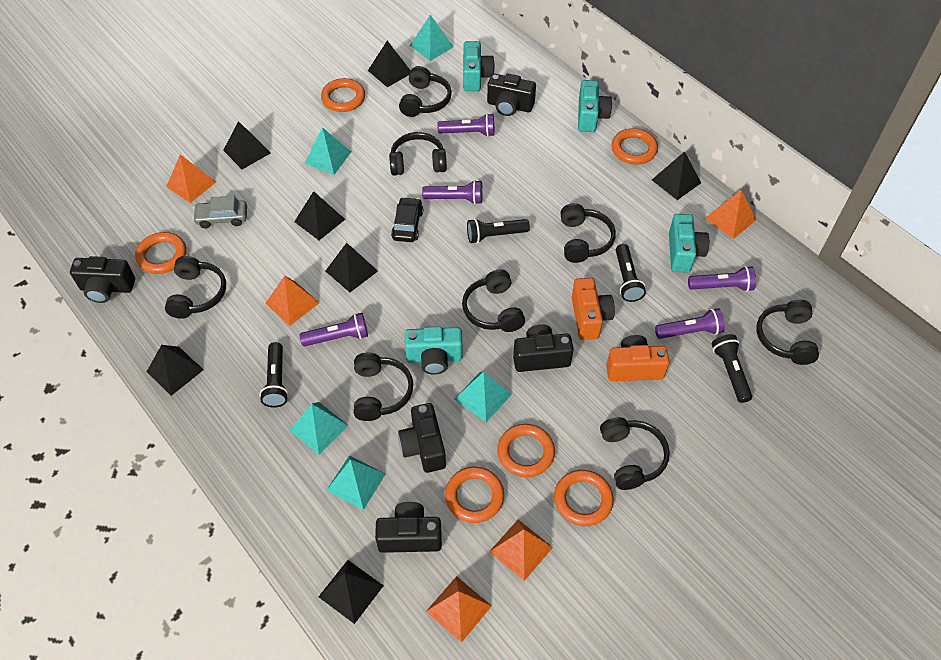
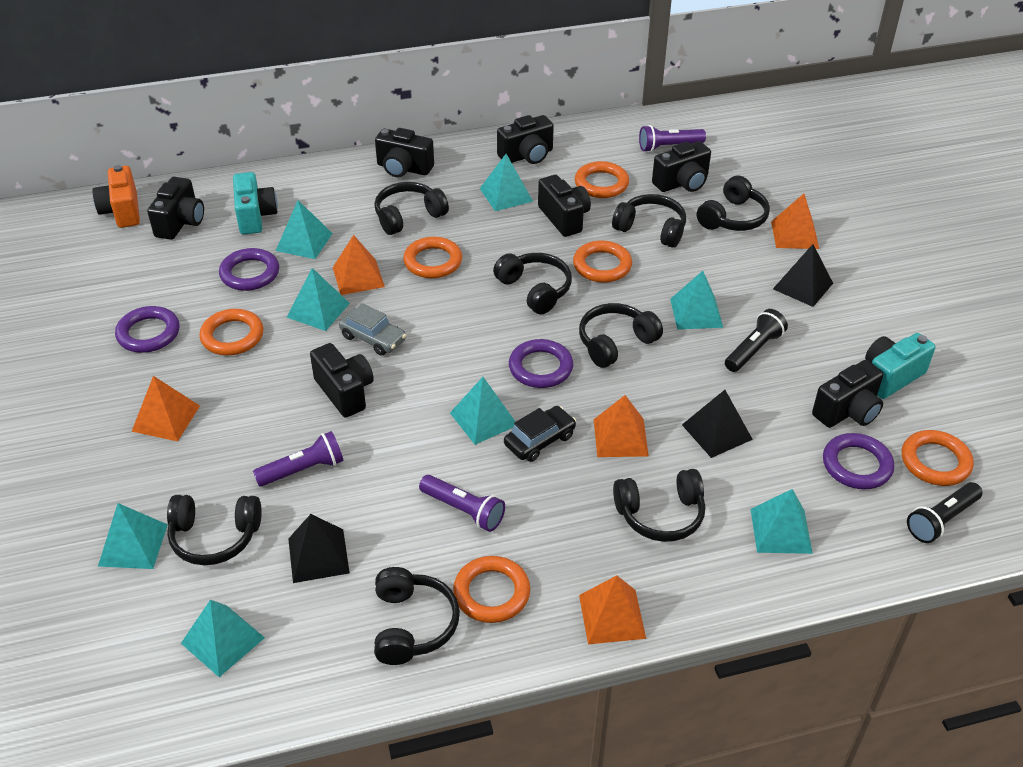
black camera: [70,256,135,303] [375,502,442,553] [398,403,446,473] [487,74,536,116] [513,324,574,372] = 5 -> [147,177,204,240] [310,343,374,418] [375,128,434,177] [497,115,554,164] [538,175,591,237] [652,141,711,192] [812,360,884,428] = 7
black flashlight: [260,342,288,408] [467,219,530,244] [616,244,646,302] [712,334,752,403] = 4 -> [725,309,788,372] [907,482,983,543] = 2
black pyramid: [147,345,204,396] [223,121,270,169] [294,191,345,240] [318,560,384,624] [326,243,378,292] [368,41,411,87] [652,151,701,200] = 7 -> [288,514,350,583] [682,390,753,458] [773,244,833,307] = 3
orange camera: [572,278,615,340] [606,335,670,381] = 2 -> [92,165,140,228] = 1
purple flashlight: [299,313,368,346] [422,180,483,204] [437,113,494,137] [655,308,725,339] [688,266,756,292] = 5 -> [253,431,344,487] [419,475,505,532] [639,125,706,152] = 3
purple ring: none = 0 -> [115,306,180,353] [219,248,279,291] [509,339,573,388] [823,433,894,489] = 4
turquoise camera: [405,326,463,374] [463,41,495,91] [578,80,612,132] [669,214,709,273] = 4 -> [233,172,278,235] [865,333,935,399] = 2
turquoise pyramid: [289,402,349,455] [304,127,351,175] [326,455,386,510] [410,15,454,61] [455,371,512,422] = 5 -> [98,503,168,569] [181,600,265,677] [276,200,333,259] [287,268,350,331] [450,377,516,445] [480,154,533,211] [670,271,723,330] [751,489,813,554] = 8

